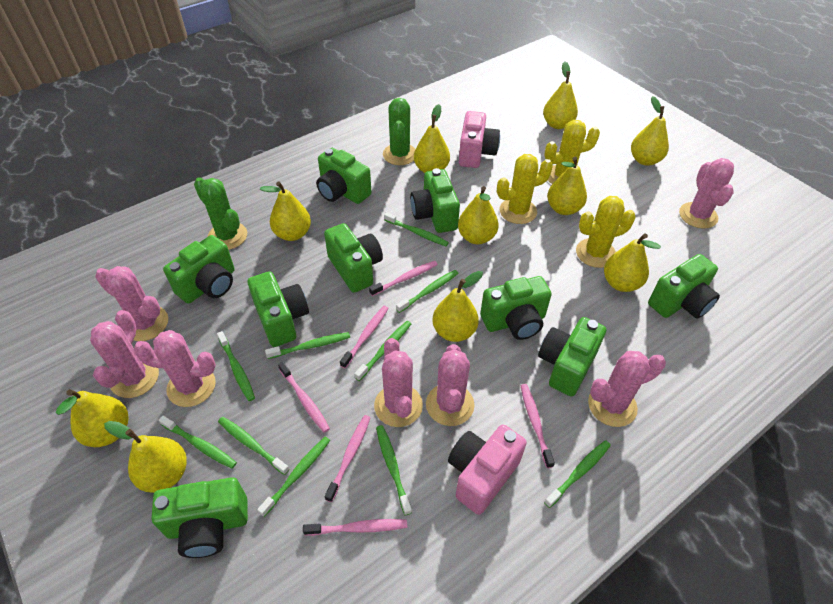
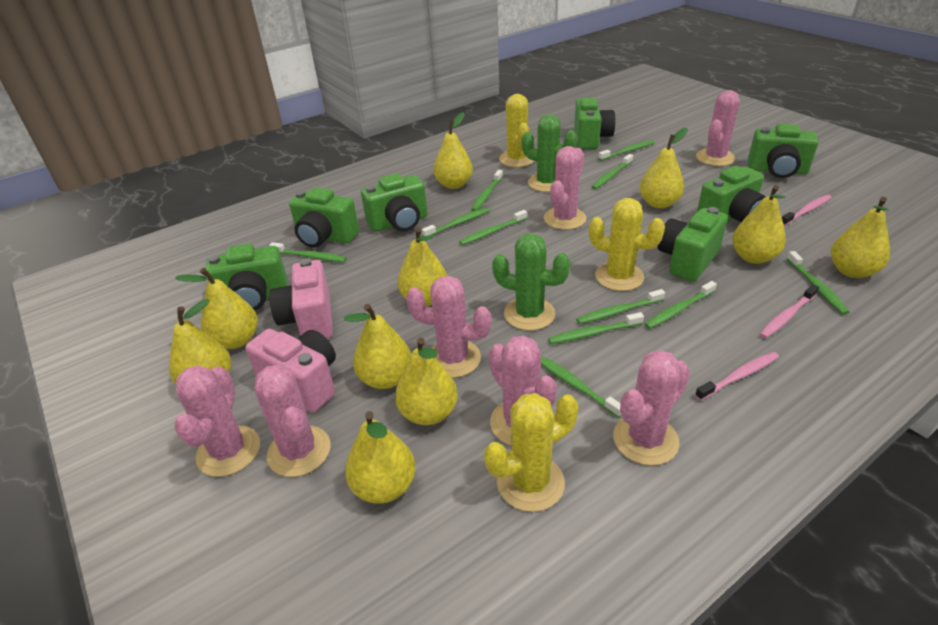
green camera: [151,477,248,558] [163,235,235,304] [248,271,309,347] [316,148,372,204] [324,223,383,293] [410,168,460,233] [480,276,552,340] [538,317,606,397] [648,254,720,319] = 9 -> [205,243,288,310] [289,188,359,248] [361,173,428,232] [574,98,616,149] [658,207,728,282] [697,166,766,222] [748,124,819,178] = 7
green toothbrush: [159,416,237,469] [217,331,255,401] [218,417,289,475] [257,437,330,517] [265,332,350,359] [354,321,411,381] [376,425,412,515] [384,212,449,246] [396,270,459,313] [544,440,611,508] = 10 -> [269,242,347,262] [422,208,490,236] [459,210,527,245] [471,170,503,211] [541,355,622,418] [548,312,644,344] [576,289,665,324] [591,154,633,189] [598,140,655,161] [645,281,717,329] [787,251,849,315] = 11
pink toothbrush: [278,362,330,433] [303,519,407,536] [325,415,371,502] [340,306,389,368] [369,261,438,296] [520,384,555,468] = 6 -> [695,352,779,401] [759,284,819,339] [782,195,832,226] = 3

